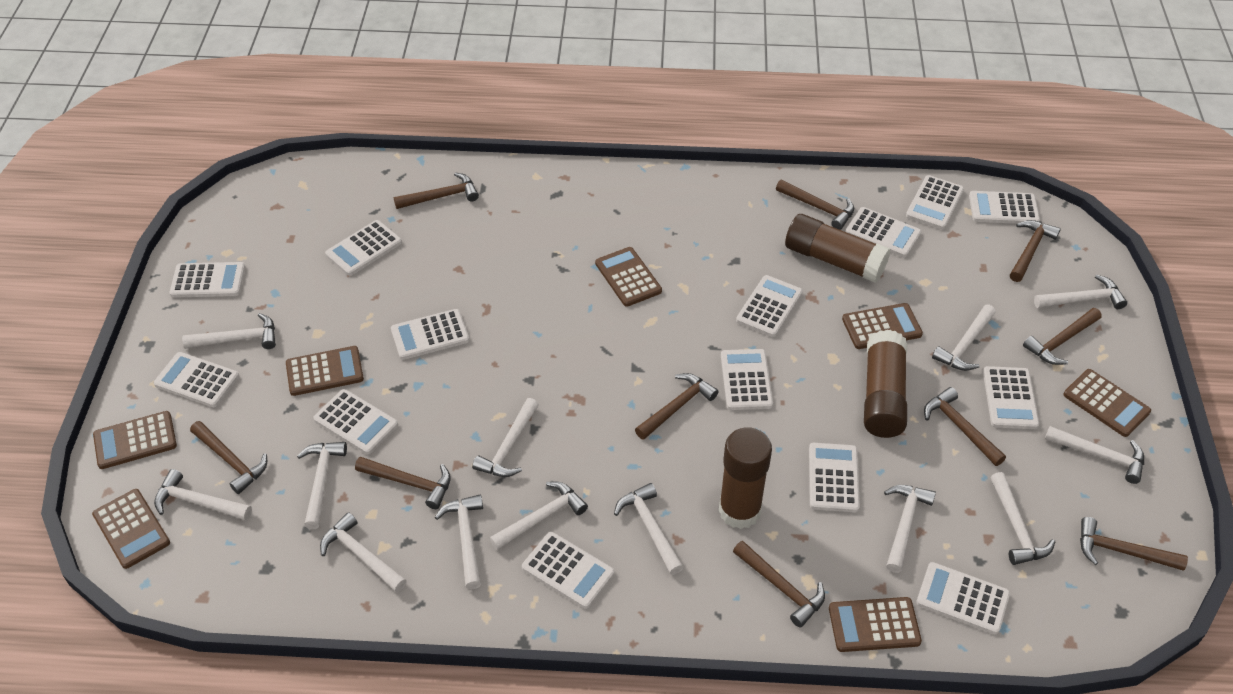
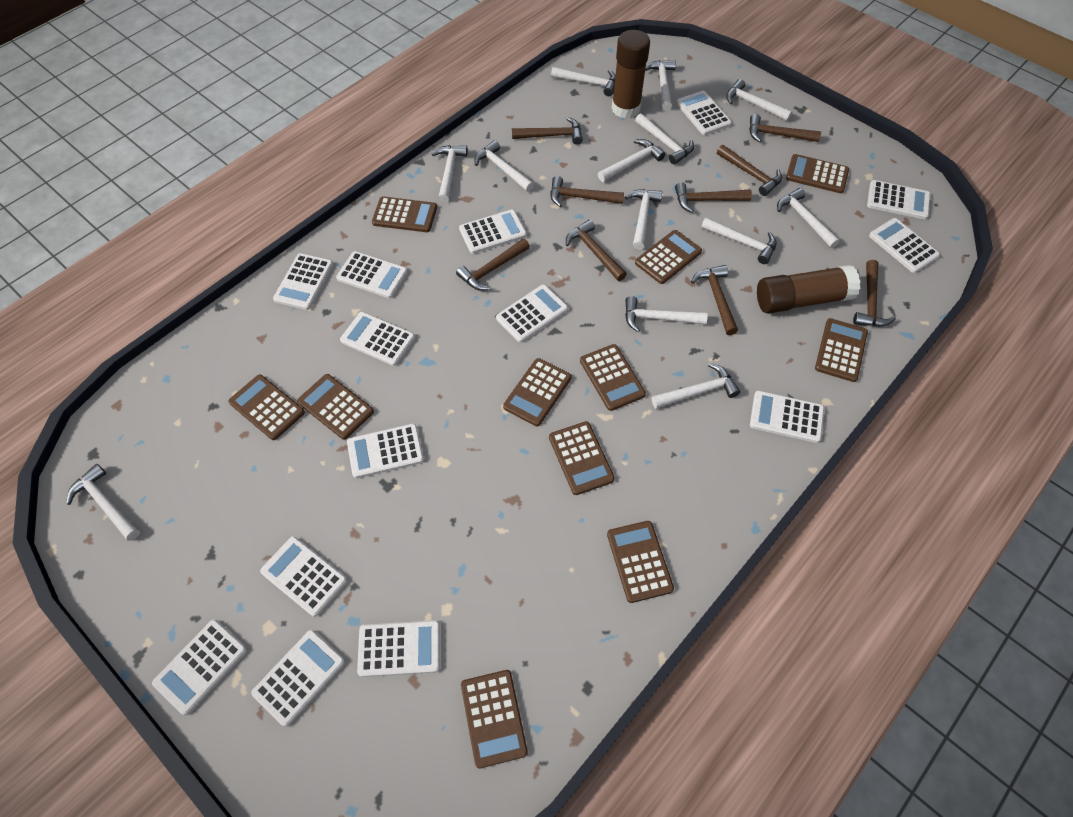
brown calculator: [92,489,170,569] [93,411,177,469] [286,346,364,396] [595,247,662,307] [829,597,922,652] [842,303,923,349] [1063,369,1151,437] = 7 -> [228,374,305,440] [297,374,374,440] [372,196,437,232] [461,670,528,769] [503,358,572,426] [549,421,615,495] [580,344,646,411] [607,521,674,603] [635,230,702,284] [786,154,849,193] [815,318,868,382] = 11
brown glue stick: [719,427,772,529] [785,214,891,283] [864,330,907,438] = 3 -> [612,30,650,119] [757,265,861,314] = 2
brown hammer: [190,421,267,494] [355,457,451,509] [394,172,479,209] [635,373,719,440] [733,541,825,628] [776,180,854,230] [924,387,1006,466] [1010,220,1061,282] [1023,308,1102,365] [1080,517,1188,571] = 10 -> [456,239,530,291] [512,117,583,145] [550,176,624,207] [566,220,627,281] [675,182,752,213] [691,265,738,335] [717,145,782,196] [749,114,821,143] [853,260,896,327] = 9

